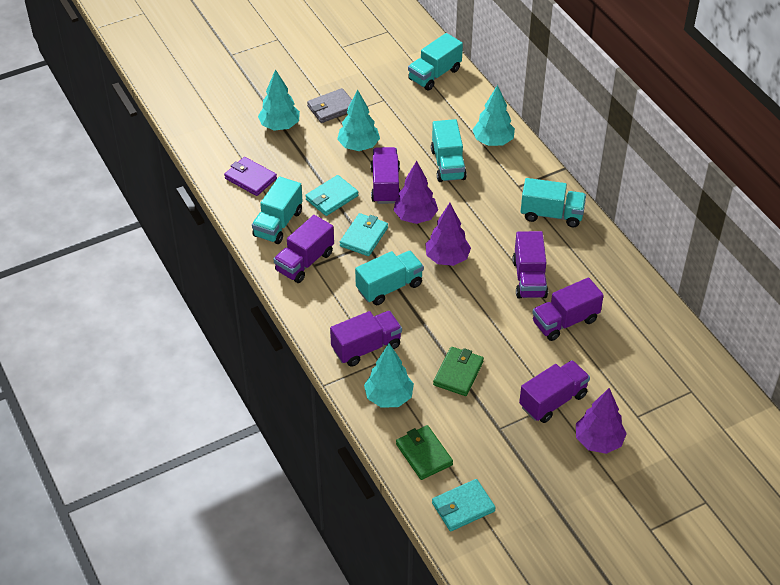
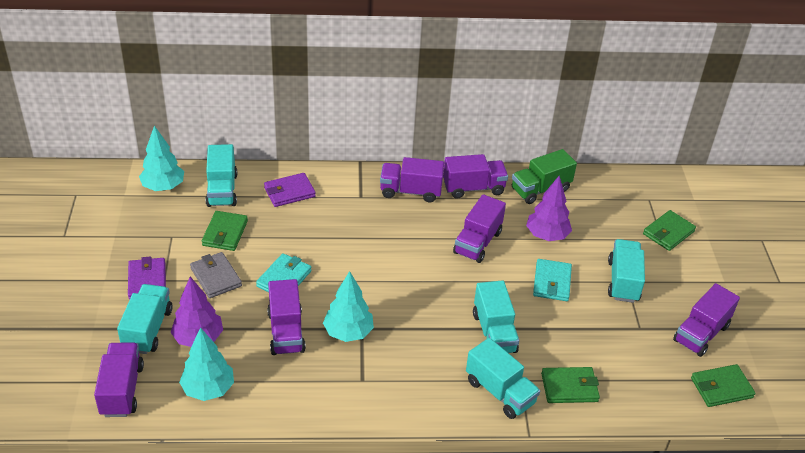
green truck: none = 0 -> [512,149,577,204] = 1
green wallet: [396,425,453,480] [433,347,484,396] = 2 -> [202,211,248,251] [541,367,600,403] [643,210,696,251] [691,364,756,407] = 4
purple tree: [393,161,438,224] [425,203,471,266] [576,388,627,454] = 3 -> [171,277,223,347] [526,176,572,241] = 2
purple wallet: [224,157,277,196] = 1 -> [128,256,166,300] [264,173,316,207] = 2
turquoise tree: [258,69,300,131] [337,89,380,151] [364,343,414,408] [472,85,515,146] = 4 -> [139,125,184,191] [179,327,234,401] [323,271,374,342] = 3
turquoise wallet: [305,175,358,216] [340,213,388,256] [432,479,496,531] = 3 -> [256,253,312,292] [533,259,572,301] = 2

